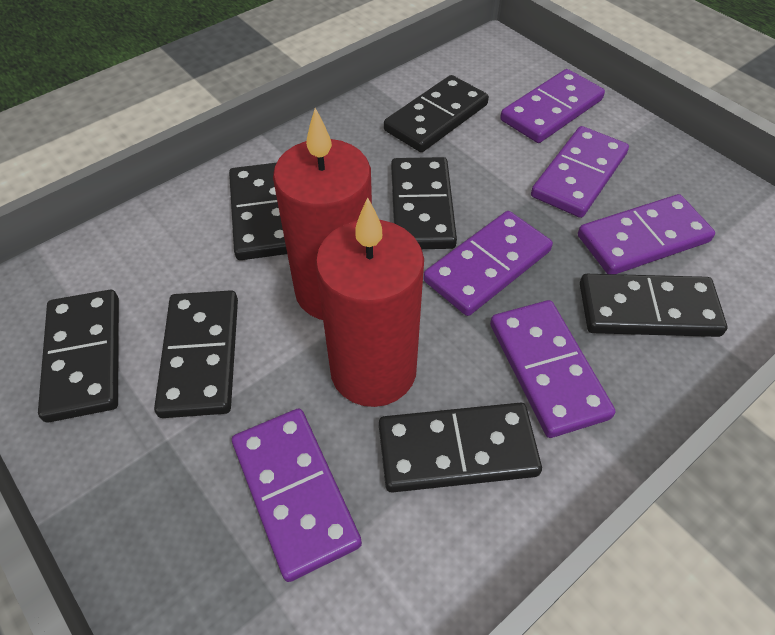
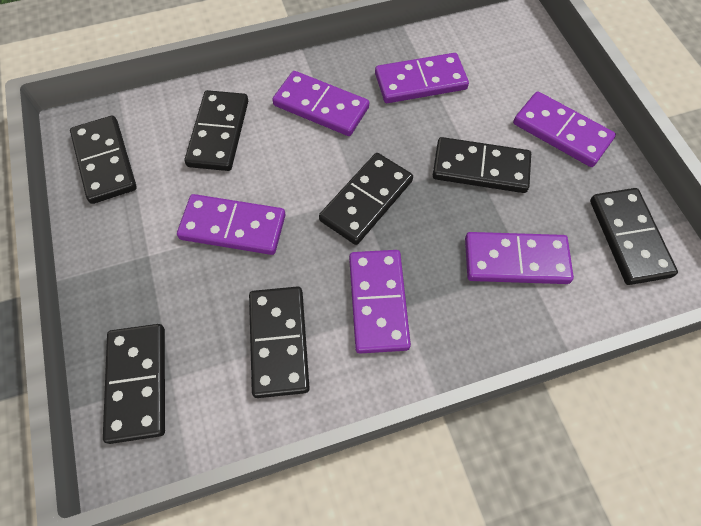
red candle: [273,108,372,320] [315,198,424,407] = 2 -> none = 0

